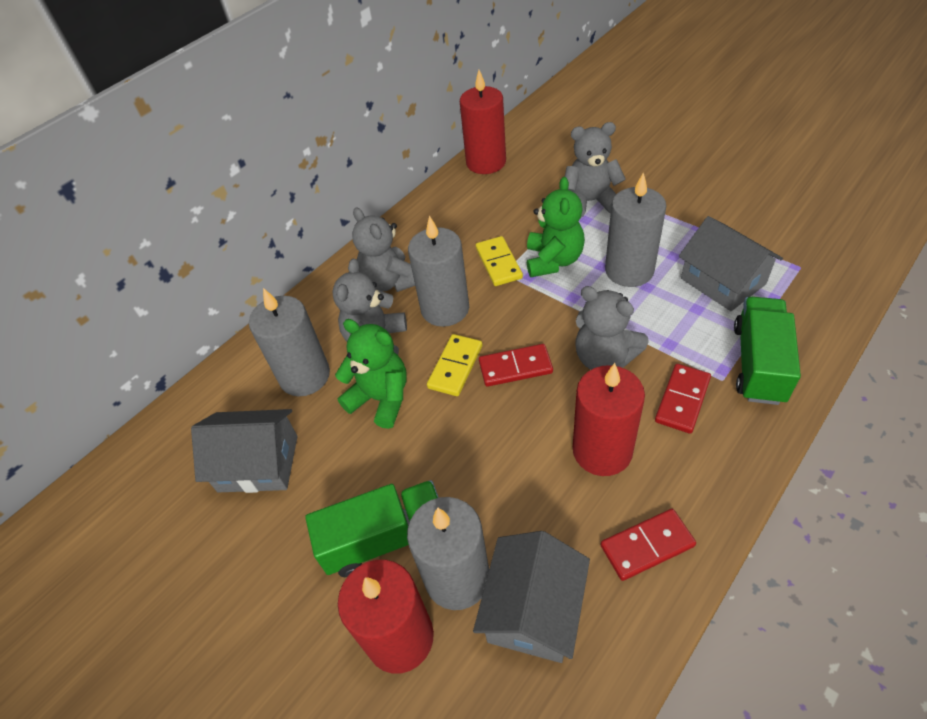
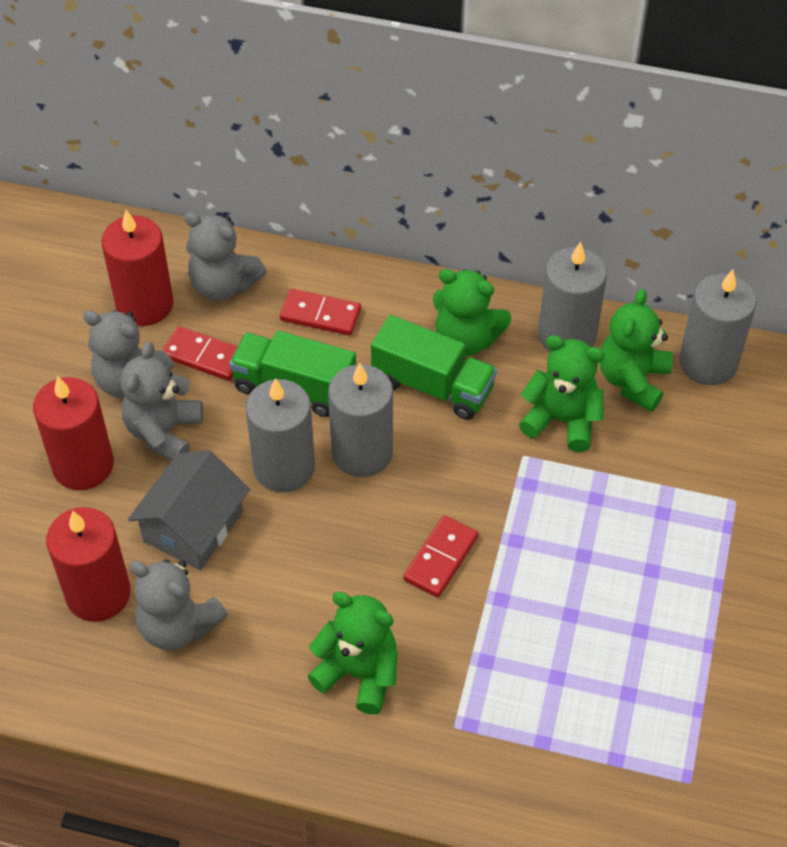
green teddy bear: [335,319,407,429] [527,177,585,277] = 2 -> [307,592,398,715] [433,269,512,356] [519,335,605,452] [599,289,673,412] = 4
grey house: [191,409,298,493] [473,531,590,663] [679,216,783,311] = 3 -> [128,450,250,570] = 1
yellow domino: [427,334,482,396] [476,236,523,286] = 2 -> none = 0

